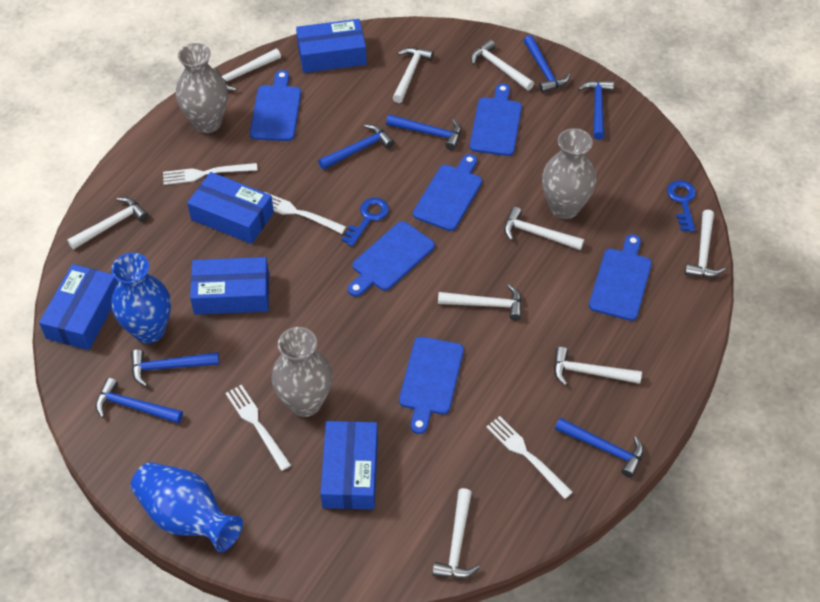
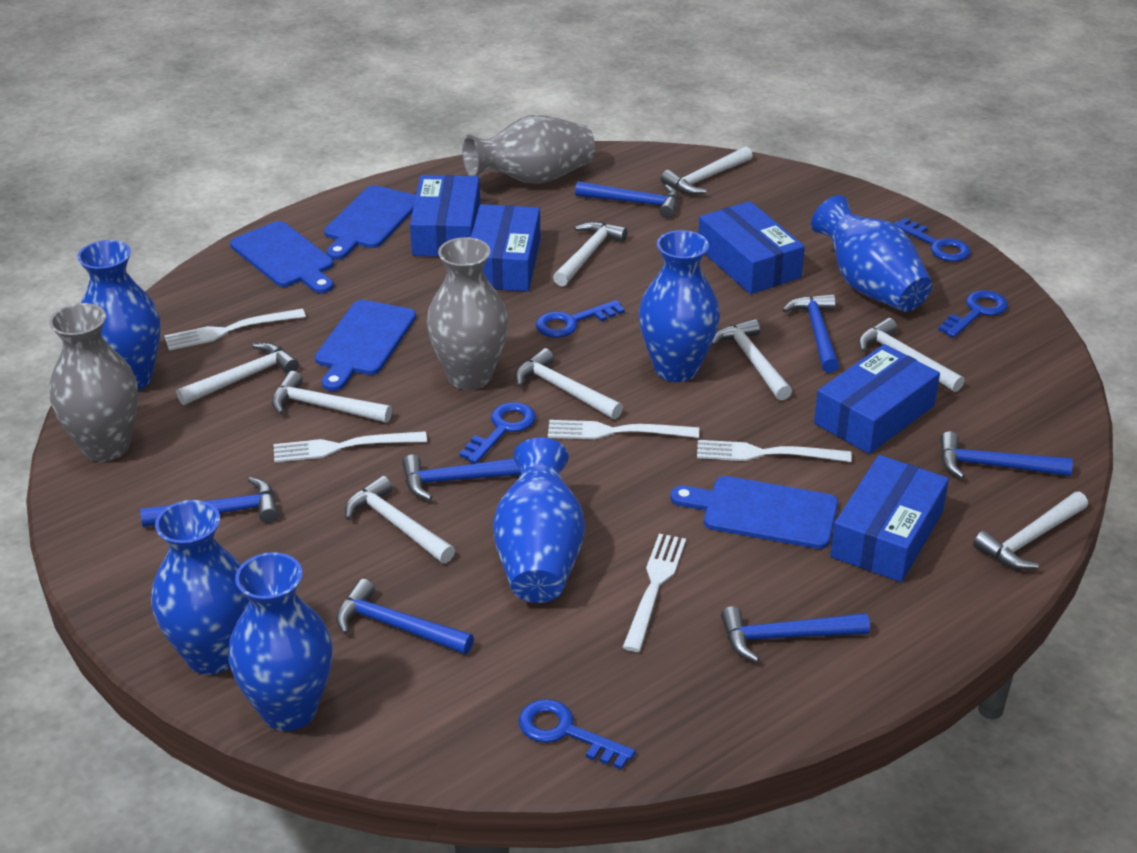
blue cutting board: [250,70,301,141] [348,221,435,297] [399,337,464,434] [413,154,482,231] [470,83,522,156] [589,234,652,321] = 6 -> [230,221,334,293] [315,300,416,391] [324,185,416,260] [671,476,838,549] = 4
blue key: [342,198,389,246] [667,180,696,232] = 2 -> [459,402,536,464] [519,699,636,770] [536,300,625,338] [893,218,971,262] [938,290,1008,338] = 5
blue vase: [111,253,171,343] [130,462,243,552] = 2 -> [77,240,160,390] [151,500,249,675] [228,552,332,731] [493,438,585,603] [639,230,720,382] [811,195,932,312] = 6
white fork: [163,163,258,185] [226,385,291,471] [264,192,346,234] [486,416,573,499] = 4 -> [164,308,306,351] [274,431,427,463] [548,420,699,440] [623,534,686,652] [697,440,852,462] = 5

